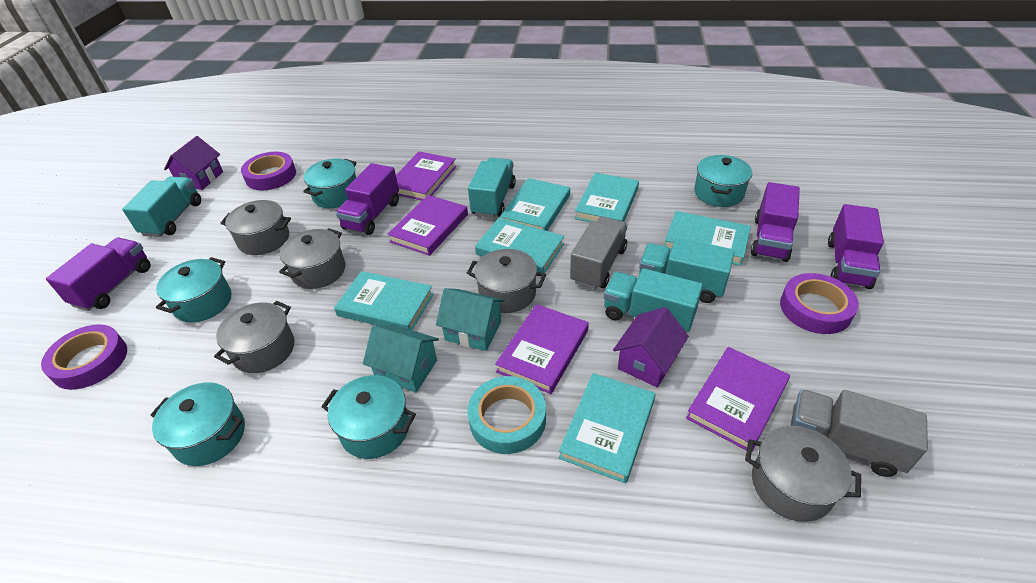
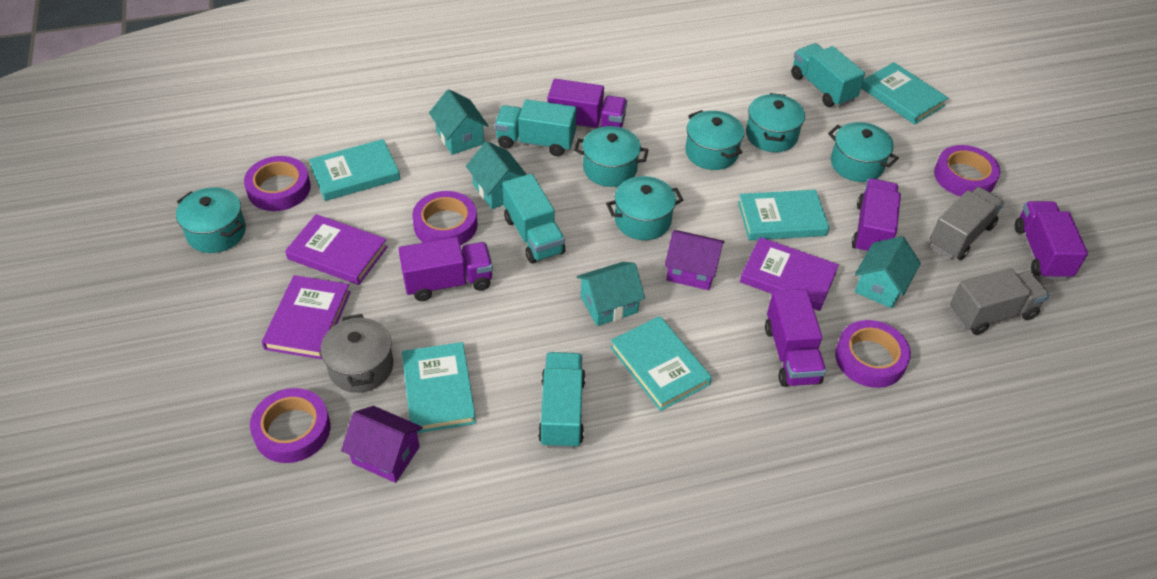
grey pot: [214,301,295,373] [220,200,291,255] [279,228,345,289] [467,249,546,313] [745,426,861,522] = 5 -> [321,314,393,393] = 1
purple book: [387,195,468,256] [396,152,457,200] [495,304,589,394] [686,347,790,451] = 4 -> [262,275,351,359] [285,214,388,285] [740,237,839,311] = 3
purple tape: [41,324,127,390] [241,152,296,190] [780,273,859,334] = 3 -> [244,156,311,211] [250,388,330,463] [412,191,478,245] [835,320,911,388] [934,145,1000,197] = 5
purple truck: [46,237,150,311] [336,163,399,235] [751,182,800,262] [828,204,884,289] = 4 -> [398,237,493,301] [547,79,627,129] [765,289,826,387] [852,179,901,254] [1015,201,1088,280] = 5
turquoise book: [334,271,434,330] [475,218,564,273] [500,178,570,231] [559,373,655,483] [575,173,639,222] [664,211,751,266] = 6 -> [309,139,400,201] [402,342,476,433] [610,316,712,411] [738,190,829,241] [861,62,948,125] = 5
turquoise house: [363,324,439,392] [436,288,504,351] = 2 -> [429,89,489,155] [466,141,527,209] [576,262,645,326] [855,236,921,309] = 4
turquoise pot: [150,382,245,466] [156,257,231,322] [303,159,357,208] [321,375,416,459] [694,155,752,207] = 5 -> [176,187,246,253] [574,126,649,187] [606,176,683,240] [685,110,744,170] [746,93,805,152] [828,122,899,182] = 6
turquoise tape: [467,376,546,454] = 1 -> none = 0

